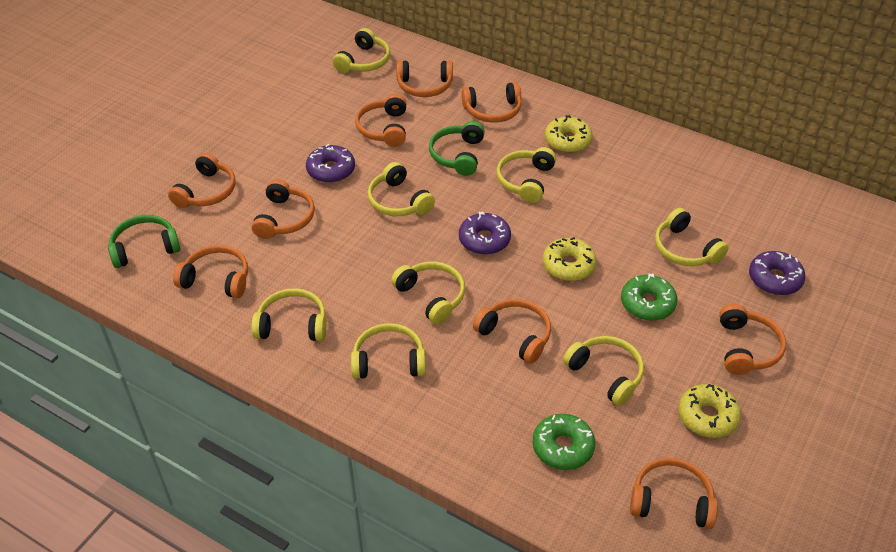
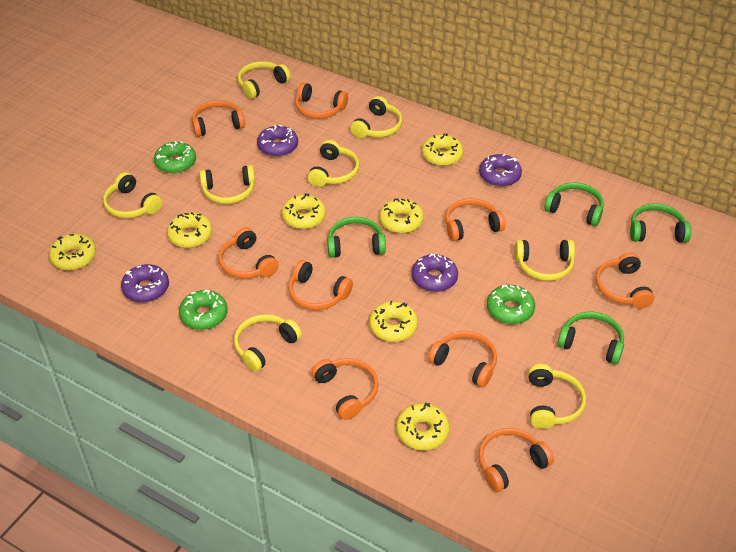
green donut: [532,414,595,470] [621,273,677,321] = 2 -> [154,141,196,174] [179,289,228,330] [487,285,535,324] = 3
green headphones: [108,215,180,268] [429,121,485,176] = 2 -> [327,217,386,258] [544,182,604,226] [557,312,624,364] [630,203,691,243] = 4
purple donut: [306,144,355,183] [459,211,511,255] [749,251,806,295] = 3 -> [121,264,169,303] [257,125,298,157] [411,254,458,292] [479,154,522,187] = 4
yellow donut: [543,237,597,281] [545,115,593,153] [678,384,741,438] = 3 -> [49,234,96,270] [167,212,212,248] [282,193,326,229] [369,301,418,342] [379,198,424,233] [396,403,450,450] [422,133,463,166] = 7

